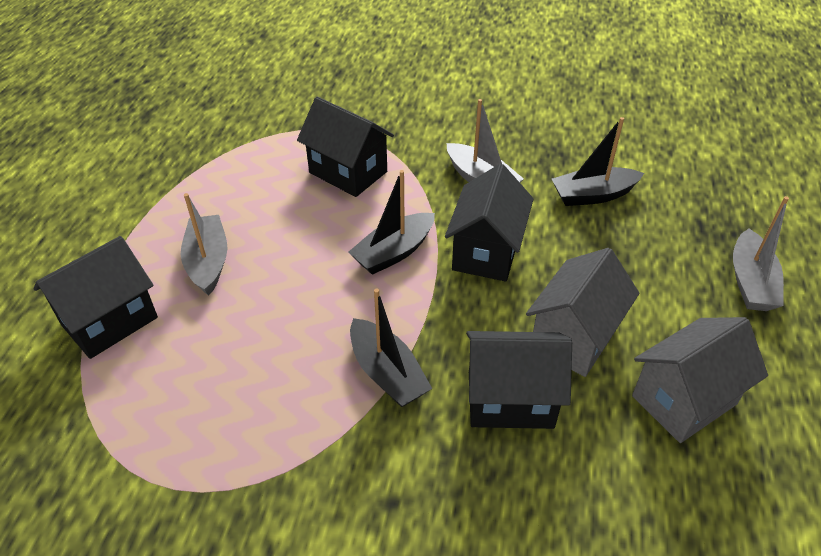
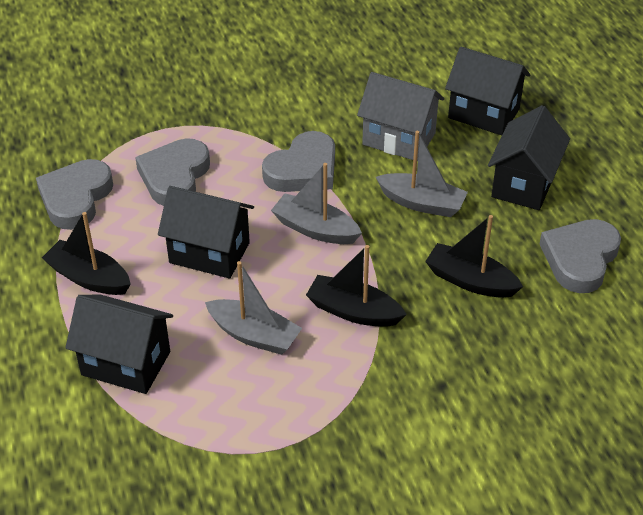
grey heart: none = 0 -> [36,159,113,230] [135,138,210,206] [262,131,335,192] [540,219,621,293] = 4
grey house: [526,248,639,377] [632,317,768,443] = 2 -> [357,72,444,161] = 1

